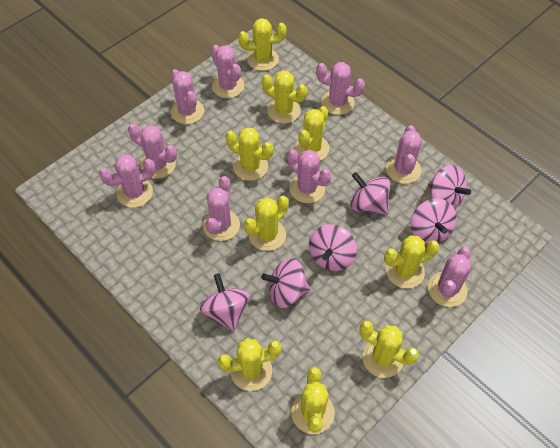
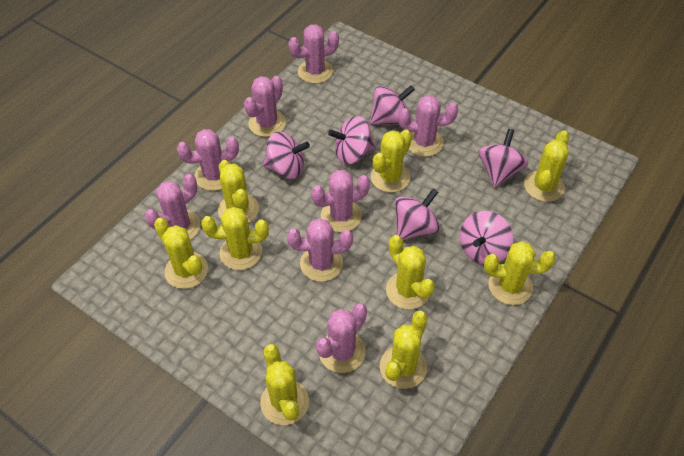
pink cactus: [99,154,156,208] [128,124,177,179] [171,69,204,124] [203,176,240,241] [211,45,244,98] [287,149,331,203] [316,62,365,115] [386,125,422,184] [428,247,471,307] = 9 -> [145,174,200,240] [177,129,239,191] [244,76,286,137] [287,218,353,282] [288,24,339,84] [311,170,370,232] [316,303,367,373] [399,95,458,157] = 8

